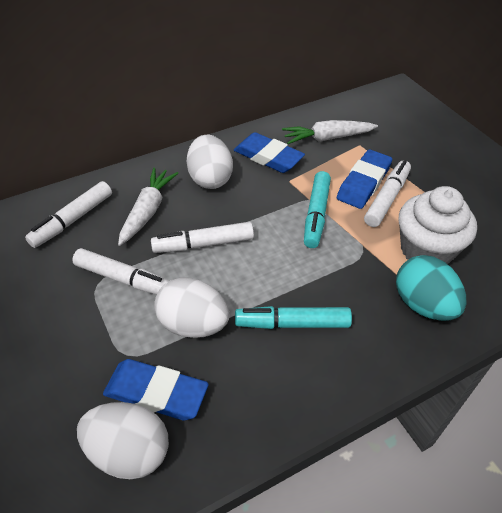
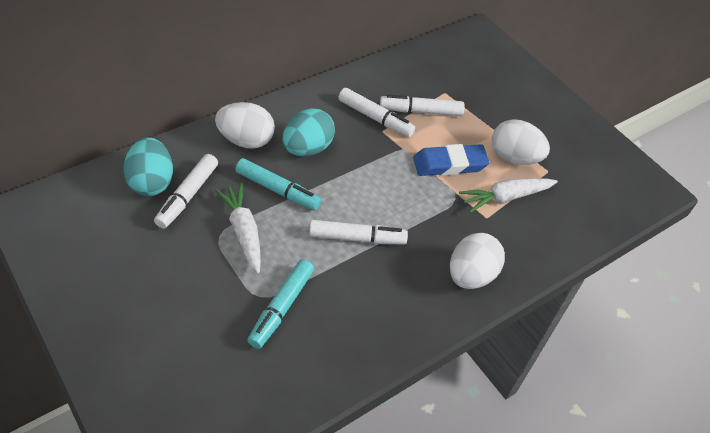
blue eraser: [103,359,208,420] [234,132,305,173] [337,149,392,209] = 3 -> [413,144,490,176] = 1
turquoise egg: [396,255,466,321] = 1 -> [123,137,173,196] [283,108,335,156] = 2
white cupcake: [398,186,477,264] = 1 -> none = 0

